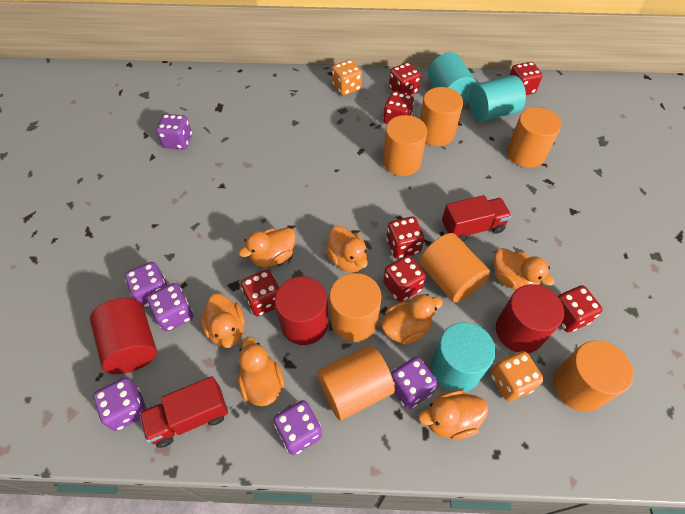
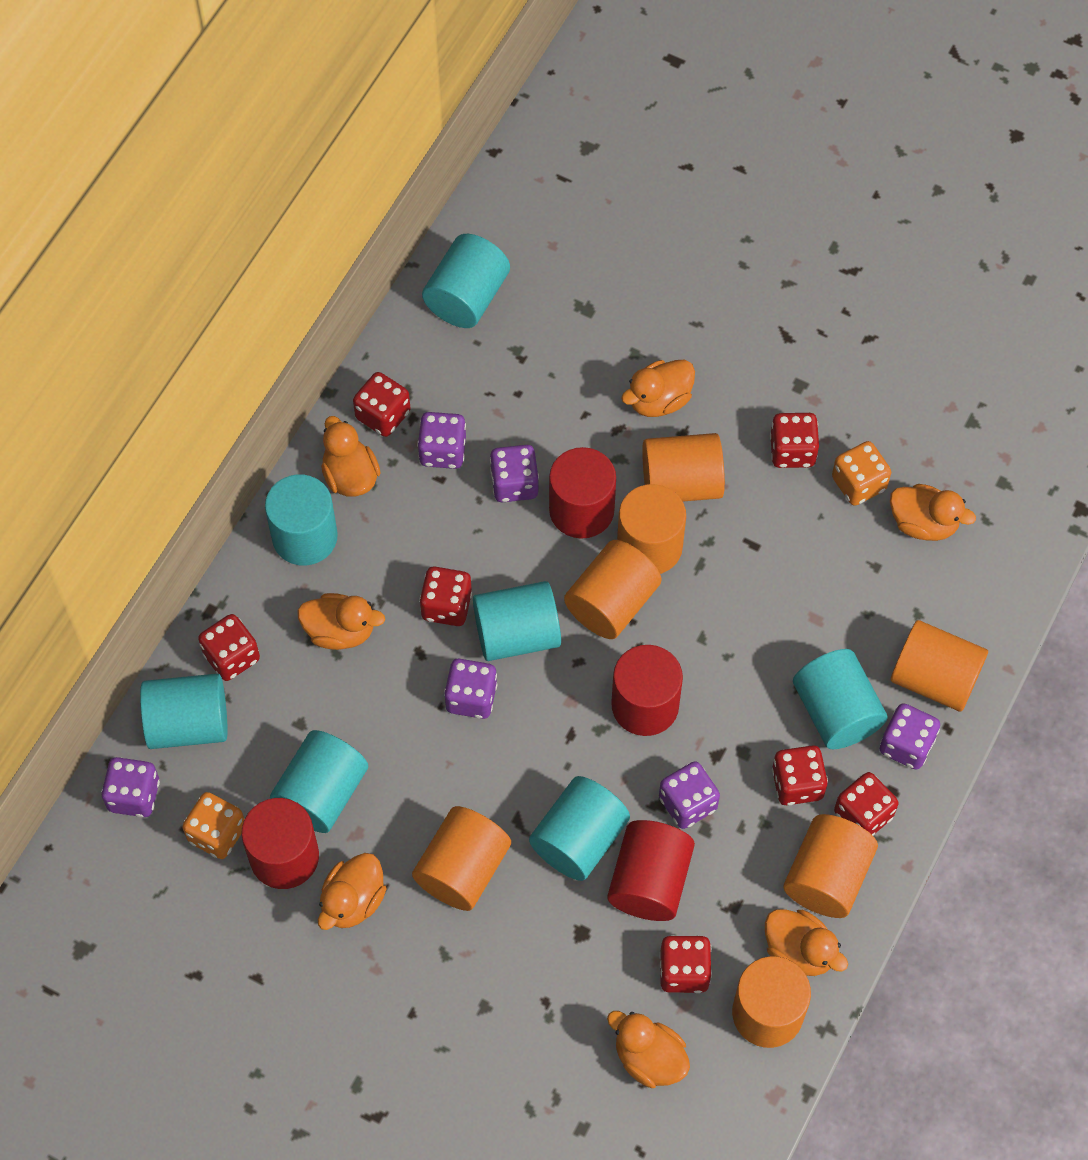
red cylinder: [90,298,157,374] [275,276,329,345] [496,284,564,353] = 3 -> [241,798,319,889] [549,447,616,539] [607,820,695,921] [611,645,683,736] = 4
red truck: [139,376,228,448] [442,195,512,242] = 2 -> none = 0
turquoise cylinder: [428,52,477,105] [431,322,496,392] [469,75,526,122] = 3 -> [140,674,228,749] [265,474,338,566] [270,730,368,833] [422,234,510,328] [473,581,561,661] [529,776,630,881] [793,649,888,749] = 7

